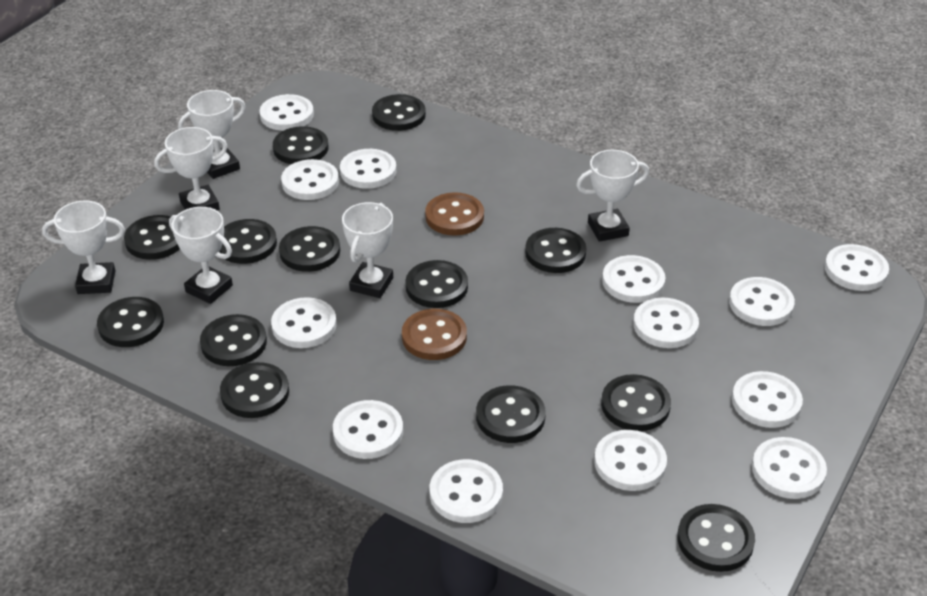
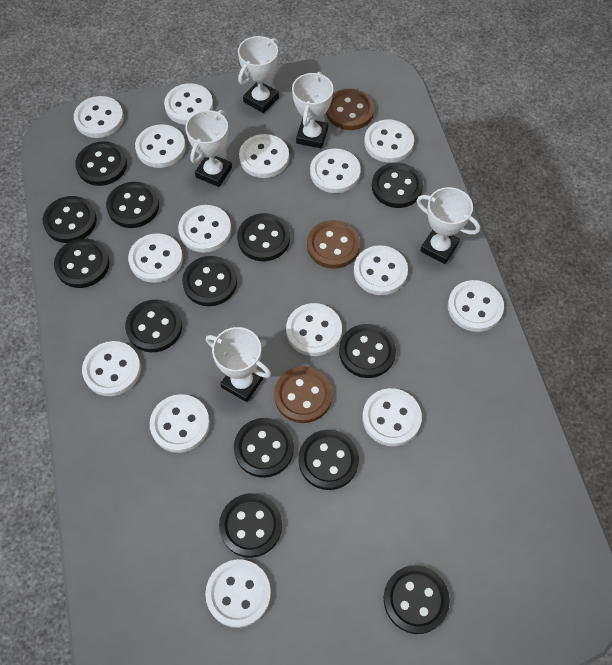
brown button: [402,309,467,360] [425,192,484,236] = 2 -> [274,366,332,423] [307,220,360,269] [326,89,374,130] = 3
white button: [259,94,314,131] [271,297,337,348] [281,159,339,200] [333,400,403,459] [340,149,396,189] [430,459,503,523] [594,430,667,491] [602,255,665,303] [633,297,699,348] [729,277,795,326] [732,371,803,428] [752,437,827,499] [825,244,889,291] = 13 -> [74,96,124,138] [82,341,141,396] [128,233,183,283] [135,124,186,168] [150,394,210,453] [164,83,213,125] [178,205,231,253] [205,559,271,628] [239,134,289,178] [286,303,342,356] [310,149,361,193] [354,245,408,295] [362,388,422,446] [364,120,414,163] [448,280,504,332] = 15
white trophy: [42,201,125,294] [154,127,227,210] [169,207,233,304] [178,90,246,179] [342,202,393,298] [576,150,649,242] = 6 -> [185,110,232,187] [206,327,271,402] [238,36,279,113] [292,72,333,149] [417,187,480,264] = 5

